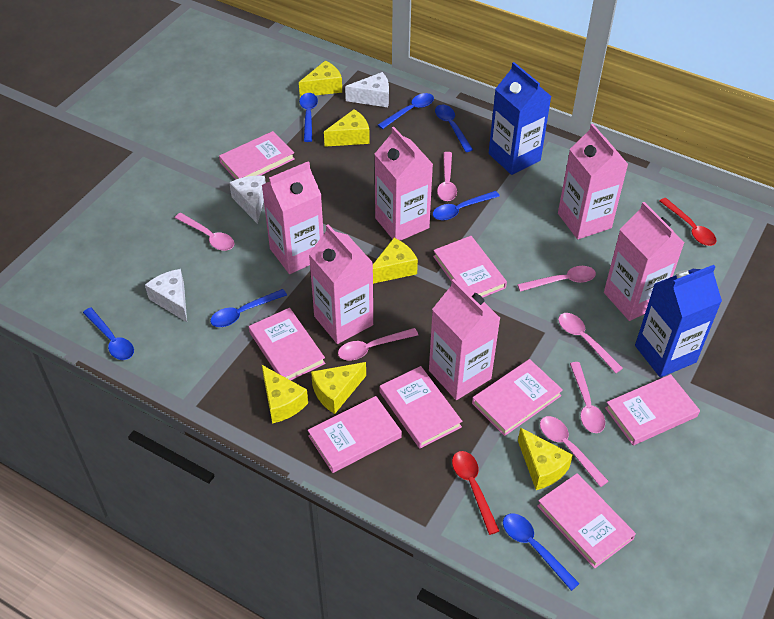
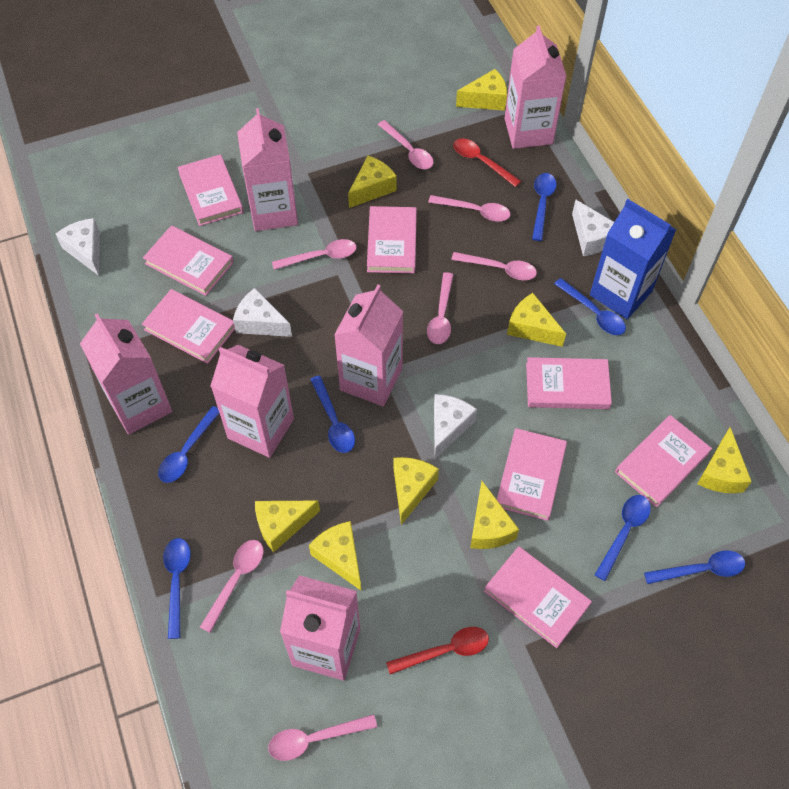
blue carton: [489,62,551,175] [635,265,722,378] = 2 -> [590,199,676,319] = 1
white cheese: [145,269,187,322] [229,176,266,224] [345,72,389,107] = 3 -> [56,218,100,276] [233,288,292,337] [434,394,477,459] [572,200,614,256] = 4
yellow cheese: [262,365,308,424] [299,60,342,97] [311,362,366,414] [324,109,370,147] [373,238,418,284] [518,427,573,490] = 6 -> [255,501,320,552] [309,521,361,590] [348,156,397,208] [394,457,439,525] [456,69,507,111] [470,481,519,549] [507,293,566,347] [697,427,752,493] = 8

